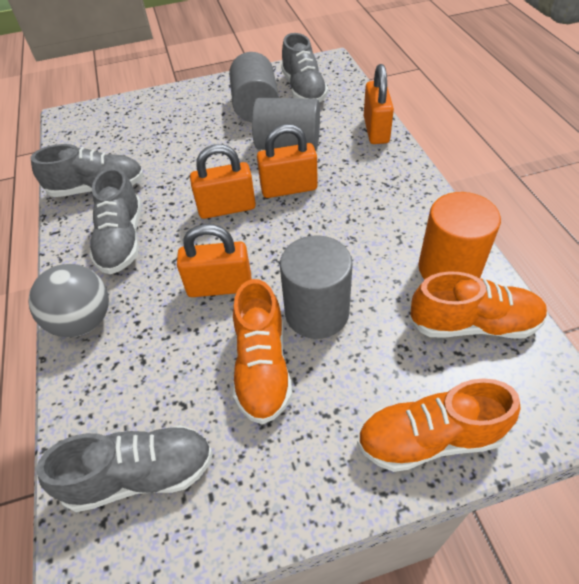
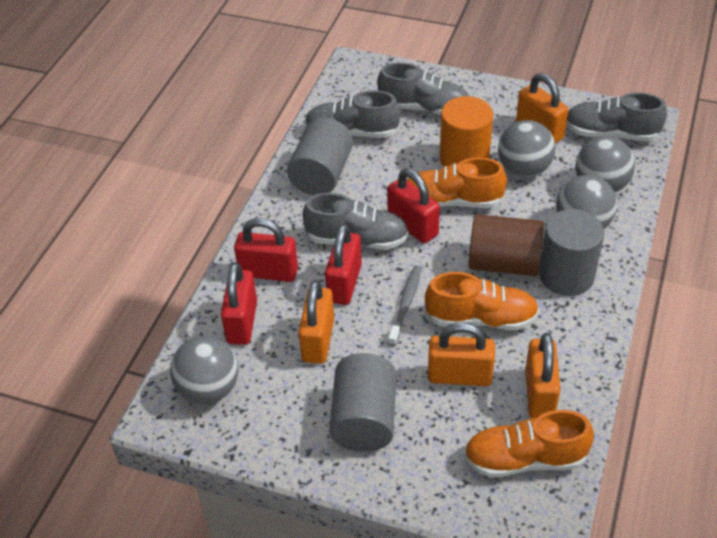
brown cylinder: none = 0 -> [469,214,544,276] = 1
grey ball: [28,264,109,337] = 1 -> [170,336,238,404] [498,120,556,177] [556,175,617,229] [575,136,635,192] = 4
grey toothbrush: none = 0 -> [388,265,422,346] = 1
red padlock: none = 0 -> [221,262,257,345] [234,218,298,282] [325,224,362,305] [387,169,440,243] = 4

